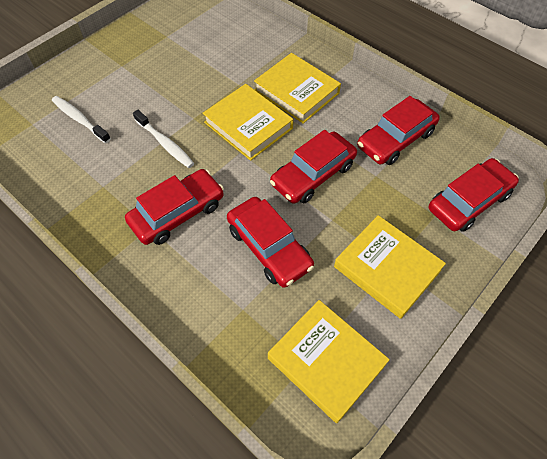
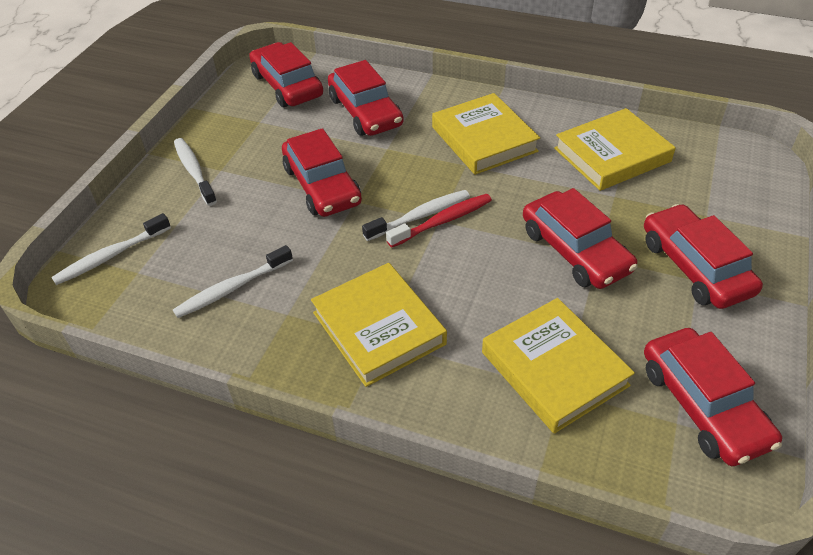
red car: [125,169,224,245] [227,197,314,288] [270,130,357,204] [357,96,440,165] [428,158,519,232] = 5 -> [249,42,323,107] [282,128,362,217] [328,60,404,136] [523,188,638,289] [644,204,763,309] [644,328,782,466] = 6
red toothbrush: none = 0 -> [386,194,492,248] = 1
white toothbrush: [52,96,111,143] [133,110,194,168] = 2 -> [51,213,171,285] [173,245,293,318] [174,138,217,206] [362,190,470,241] = 4

